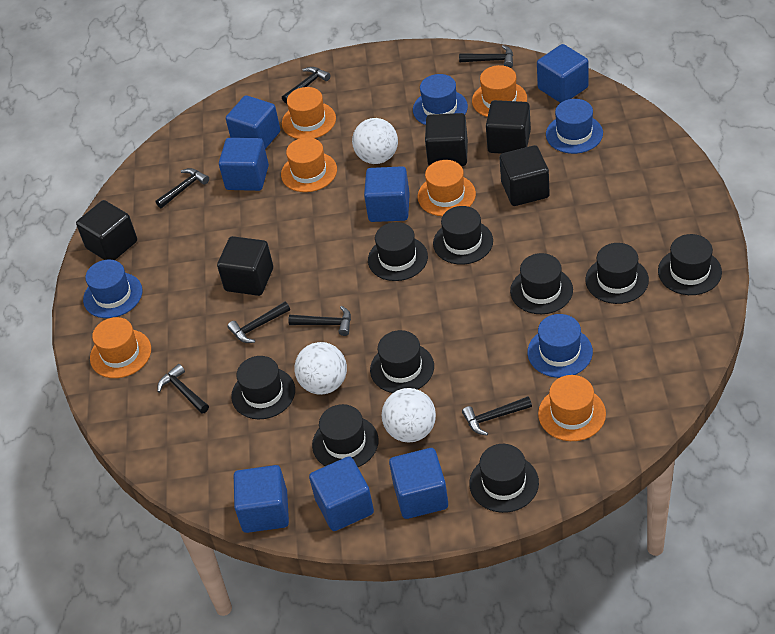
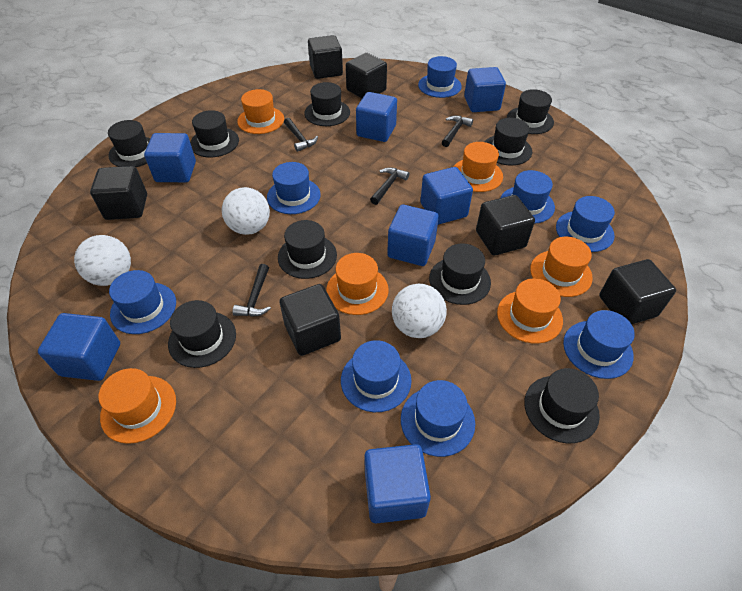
black cube: [76,200,137,260] [217,236,273,296] [425,113,468,166] [486,100,531,154] [499,145,550,206] = 5 -> [90,166,147,220] [279,284,341,356] [308,35,343,79] [346,53,387,98] [476,195,535,255] [599,259,676,324] = 6
black hammer: [155,168,209,208] [157,364,209,414] [227,302,290,343] [282,67,331,104] [288,306,351,336] [459,45,513,68] [462,396,532,435] = 7 -> [232,264,271,317] [284,118,318,152] [370,167,409,205] [442,115,473,147] = 4
blue hat: [83,260,142,318] [413,74,468,125] [527,314,593,378] [546,99,603,154] = 4 -> [109,270,176,334] [267,162,321,214] [341,340,412,412] [401,380,475,457] [418,56,462,98] [500,170,555,224] [556,196,615,252] [563,310,635,379] = 8

